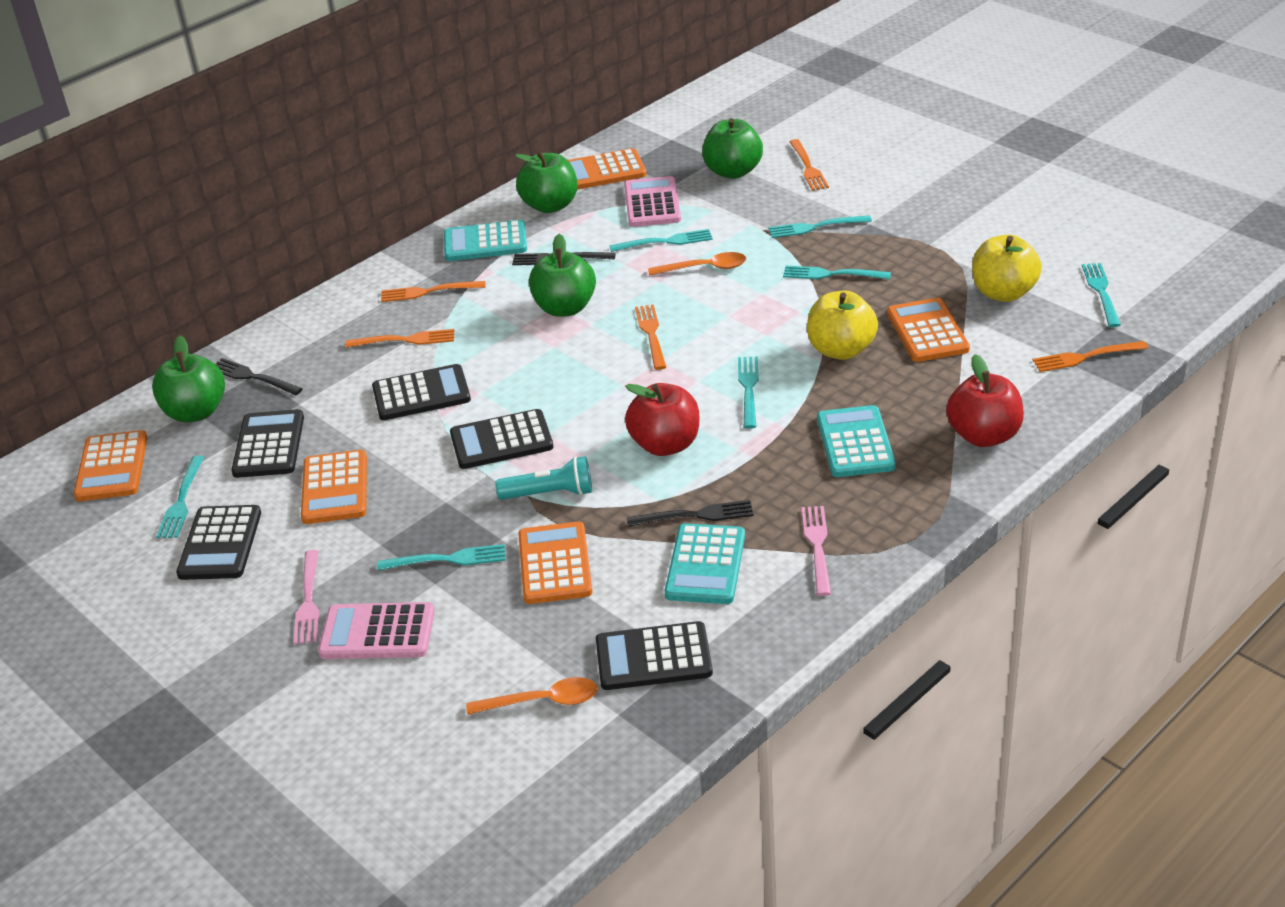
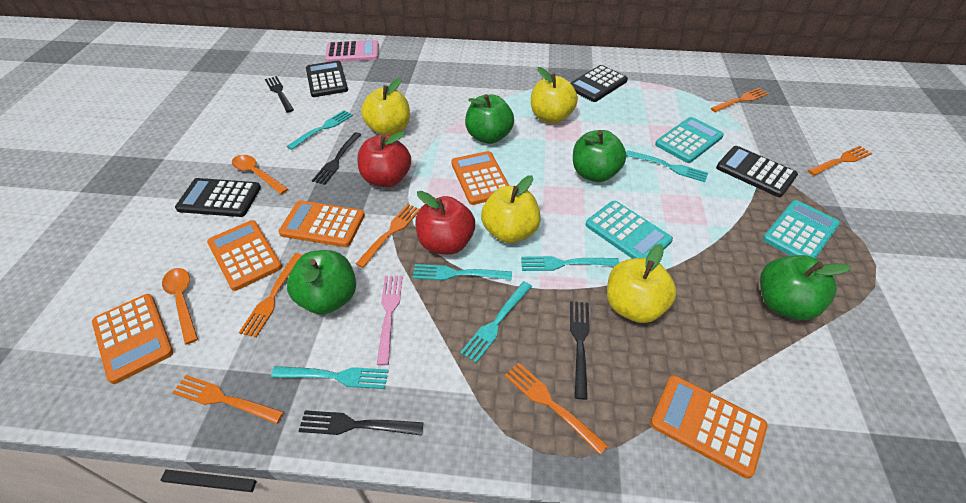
black calculator: [176,505,261,580] [231,409,304,478] [372,364,471,420] [450,409,553,469] [596,621,713,690] = 5 -> [175,178,261,217] [306,61,348,97] [570,65,628,102] [716,146,798,197] = 4
black fork: [215,358,303,395] [512,252,616,265] [627,500,754,527] = 3 -> [265,76,294,113] [299,410,424,436] [312,132,362,185] [570,301,590,400] = 4
orange fork: [345,329,455,348] [381,281,486,302] [635,304,666,370] [789,139,829,191] [1033,341,1148,372] = 5 -> [172,375,284,424] [239,253,302,338] [356,204,419,268] [505,362,608,455] [711,88,768,112] [808,146,872,176] = 6
pink calculator: [318,602,435,659] [624,176,681,227] = 2 -> [325,40,379,62] = 1
pink fork: [293,550,319,644] [801,506,831,596] = 2 -> [377,276,403,365] = 1
turquoise flashlight: [496,456,592,500] = 1 -> none = 0
turquoise fork: [156,456,204,538] [377,544,505,570] [609,229,713,252] [738,356,759,429] [768,215,872,238] [783,266,891,279] [1082,263,1121,327] = 7 -> [271,366,389,389] [287,110,353,150] [412,264,512,280] [460,281,532,363] [521,256,619,271] [626,150,708,182] = 6
yellow apple: [807,290,878,360] [972,235,1042,302] = 2 -> [361,78,410,136] [481,175,541,243] [531,67,578,124] [607,244,677,323] = 4

